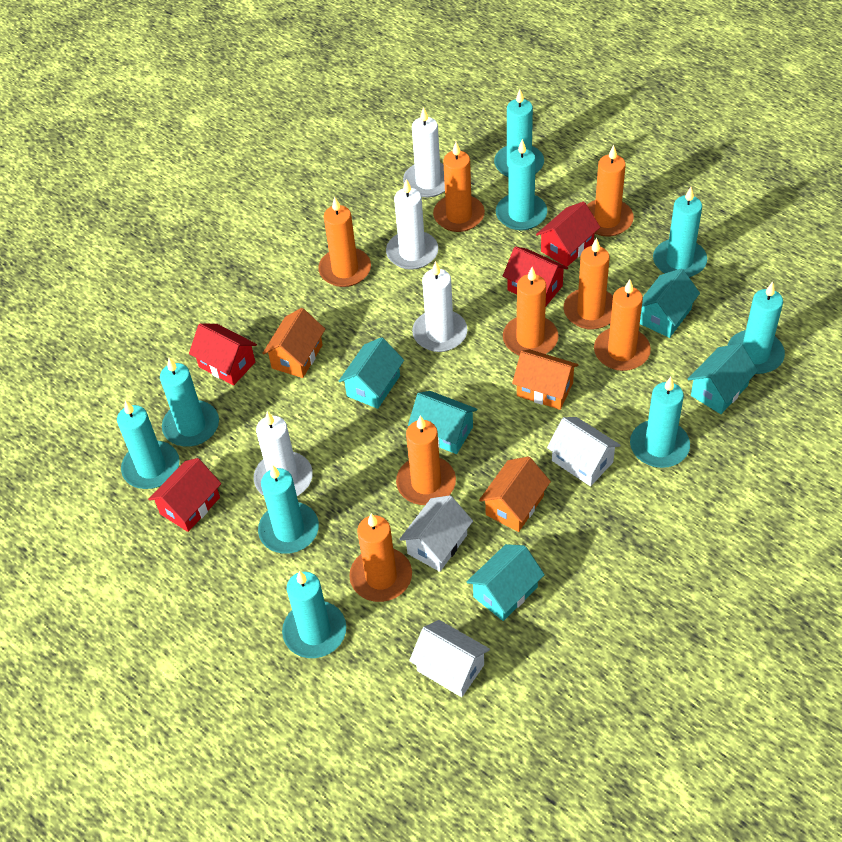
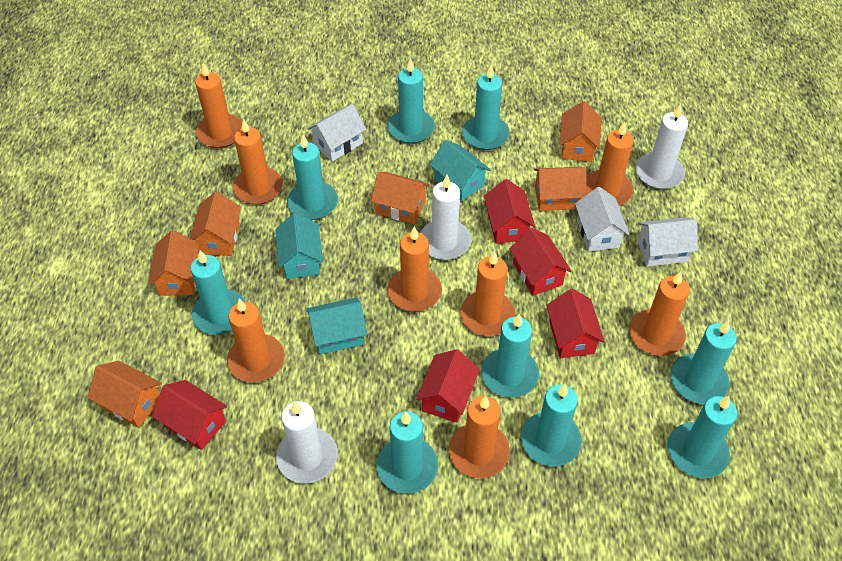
orange house: [262,308,325,378] [479,456,551,532] [512,349,579,410] = 3 -> [87,361,162,428] [148,230,199,296] [190,192,241,256] [371,172,429,224] [534,167,586,211] [560,101,602,162] = 6
red house: [148,458,222,532] [189,323,257,385] [503,246,568,306] [536,201,600,267] = 4 -> [152,380,227,450] [416,349,480,423] [484,179,535,244] [510,228,572,296] [546,289,605,358] = 5
turquoise house: [339,337,404,409] [408,391,477,454] [467,544,545,621] [640,268,700,338] [688,344,758,414] = 5 -> [275,213,323,279] [307,297,367,354] [430,140,490,201] = 3
white candle: [253,411,313,496] [386,179,438,270] [403,107,445,198] [412,261,468,352] = 4 -> [276,401,338,484] [420,175,471,260] [635,104,688,189] = 3

